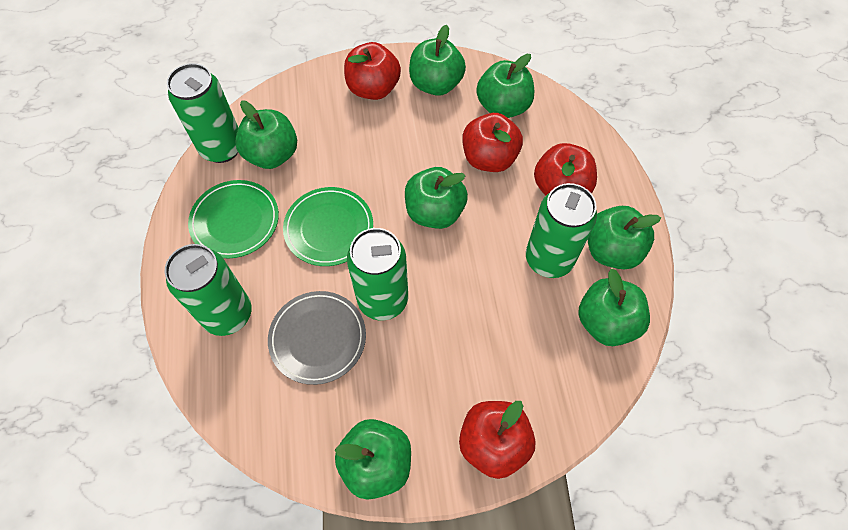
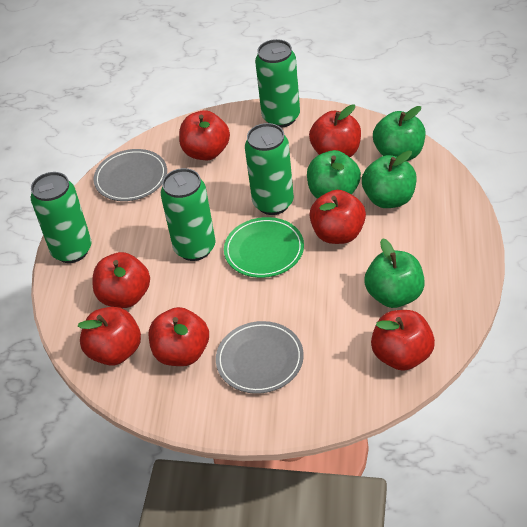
green apple: [235,101,297,169] [335,419,411,500] [405,167,468,229] [409,25,466,96] [476,54,534,118] [578,269,650,346] [587,206,661,270] = 7 -> [307,150,361,199] [362,150,417,208] [364,238,425,308] [373,106,425,161] = 4
green plate: [188,180,279,259] [283,187,373,266] = 2 -> [224,217,304,278] = 1
grey plate: [268,291,366,385] = 1 -> [93,149,167,201] [216,321,304,394] = 2
red apple: [344,42,401,100] [459,401,536,479] [463,113,523,172] [534,143,597,196] = 4 -> [77,307,141,366] [92,252,150,308] [149,307,209,366] [179,110,230,160] [309,104,361,157] [309,190,366,244] [371,310,435,371] = 7

